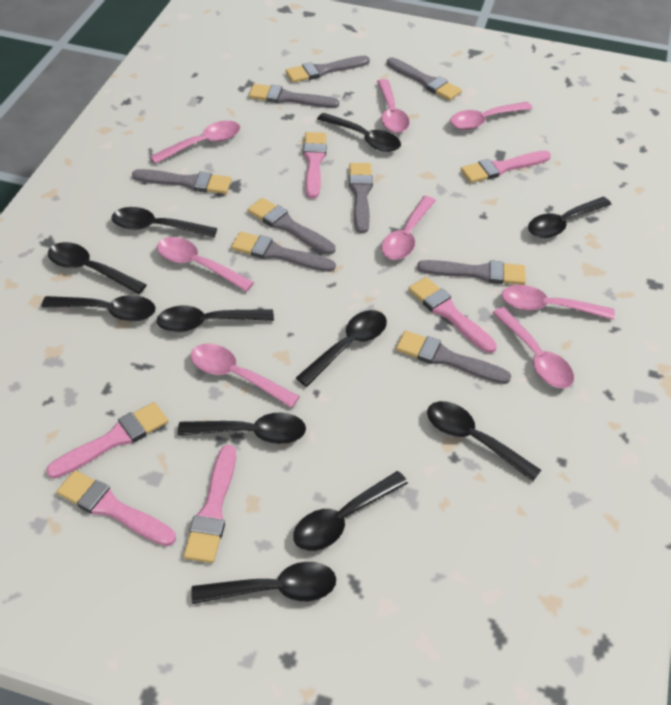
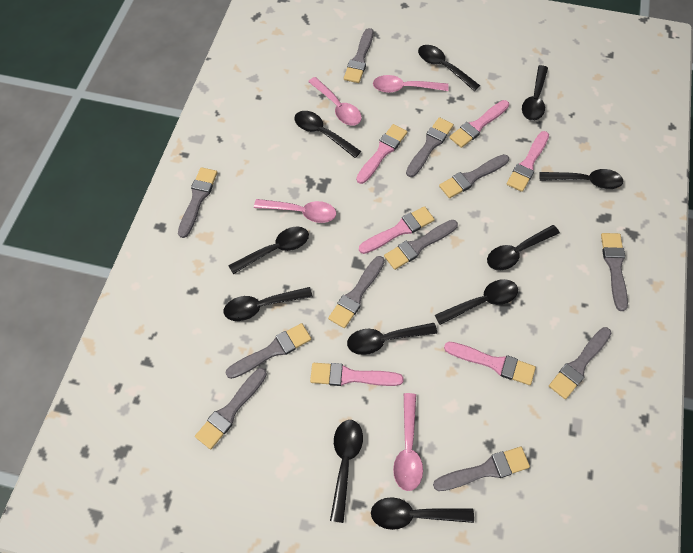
grey brush: [132,169,232,194] [231,232,336,272] [248,198,335,255] [249,84,339,108] [286,56,370,83] [349,163,373,234] [387,57,462,101] [396,330,511,384] [417,260,526,285] = 9 -> [178,167,218,238] [195,368,267,449] [226,323,311,379] [328,256,385,328] [344,28,373,83] [384,220,458,270] [406,117,454,177] [433,447,530,491] [439,154,509,198] [549,327,611,399] [601,233,628,311] = 11
pink spoon: [150,121,240,164] [157,237,254,292] [191,344,300,408] [377,79,410,133] [381,196,436,260] [450,102,533,130] [492,307,574,388] [502,285,615,320] = 8 -> [254,199,336,223] [308,77,362,126] [373,75,449,93] [393,393,423,491] = 4

